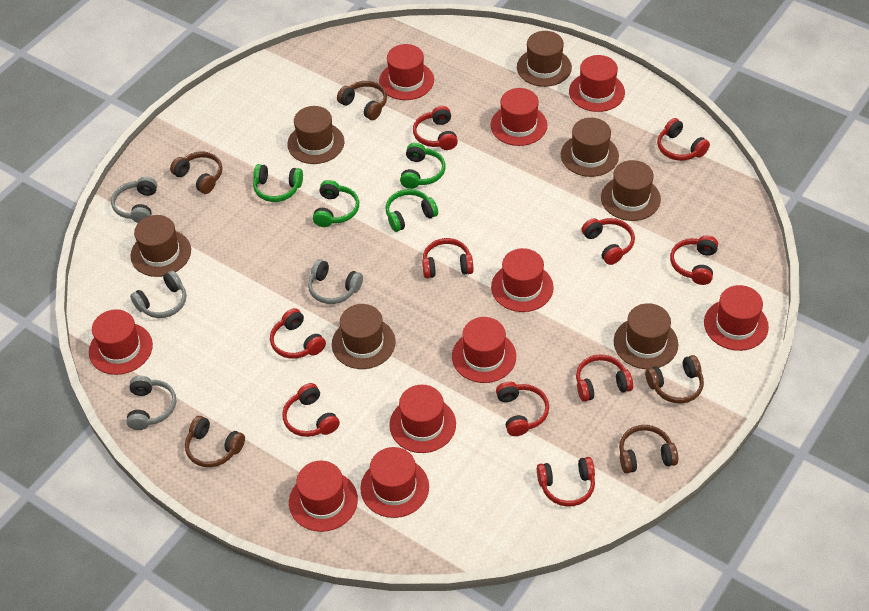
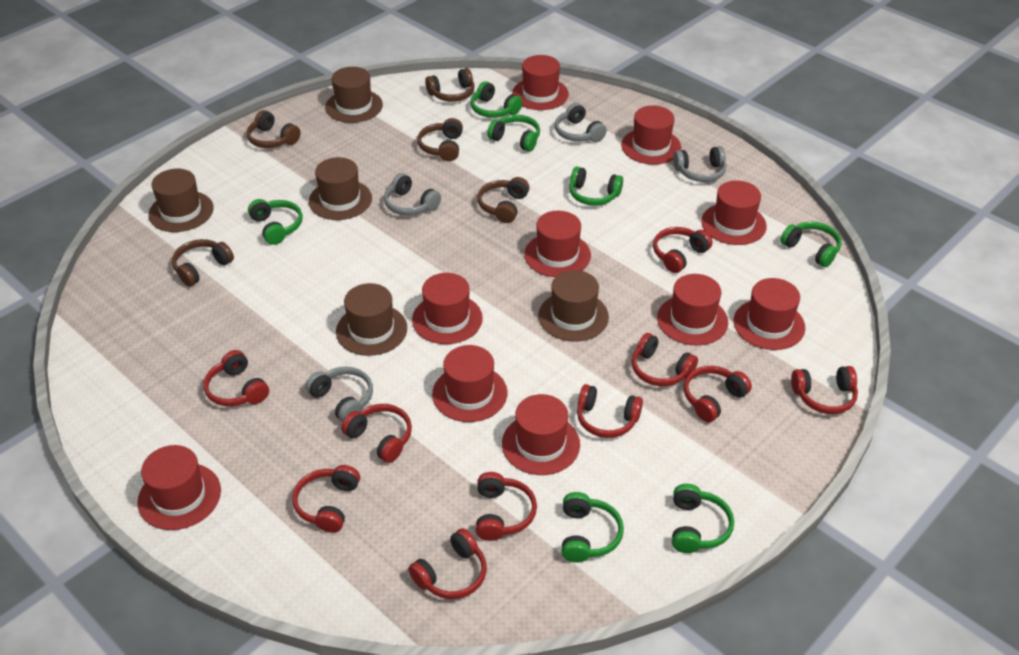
brown hat: [130,215,191,277] [287,106,344,164] [332,304,396,369] [517,31,572,87] [561,118,619,177] [601,160,661,221] [614,303,678,369] = 7 -> [148,169,214,232] [309,157,372,220] [325,67,383,123] [336,283,407,356] [538,270,609,342] = 5
green headphones: [253,164,303,202] [313,180,359,227] [385,189,438,232] [400,143,446,189] = 4 -> [248,199,302,245] [471,81,522,118] [487,115,540,152] [561,492,624,563] [569,166,623,205] [672,484,734,553] [781,221,841,267] = 7

